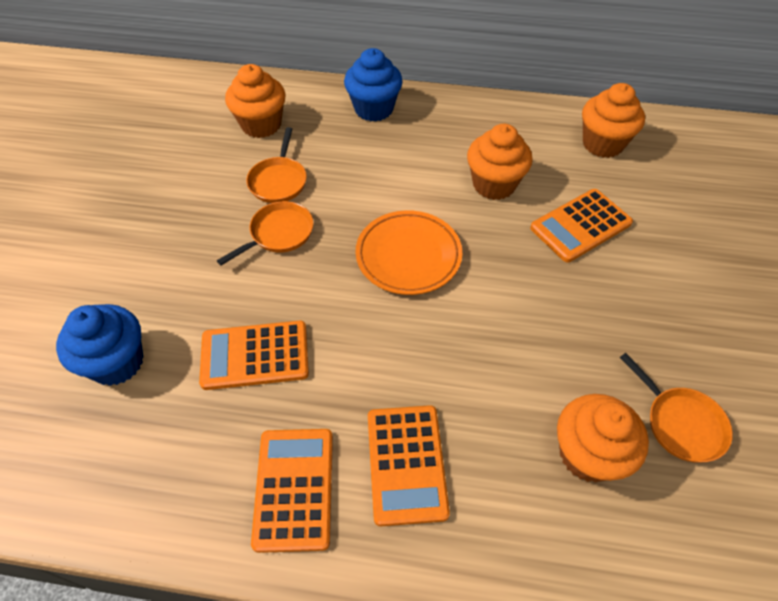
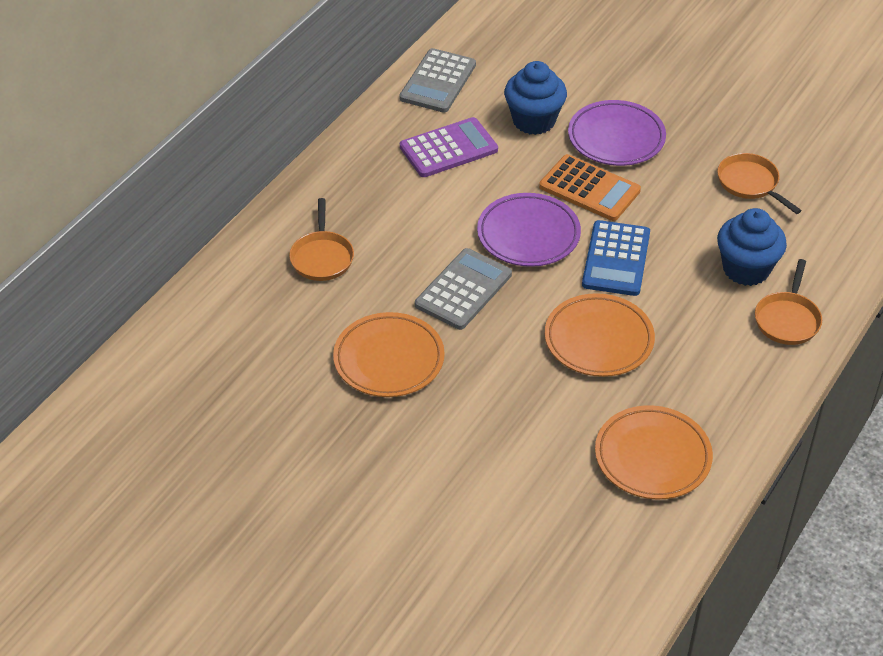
blue calculator: none = 0 -> [582,220,650,296] = 1
grey calculator: none = 0 -> [400,48,476,113] [415,248,512,330] = 2
orange calculator: [199,321,309,390] [251,429,333,553] [368,405,450,526] [530,189,633,263] = 4 -> [539,154,641,221] = 1
orange cupcake: [225,64,285,138] [467,124,533,200] [557,394,649,482] [582,83,645,158] = 4 -> none = 0
orange plate: [355,210,462,295] = 1 -> [333,312,445,397] [544,293,655,377] [595,405,713,499] = 3
purple calculator: none = 0 -> [400,117,498,177] = 1
purple plate: none = 0 -> [477,193,581,267] [568,100,666,166] = 2

